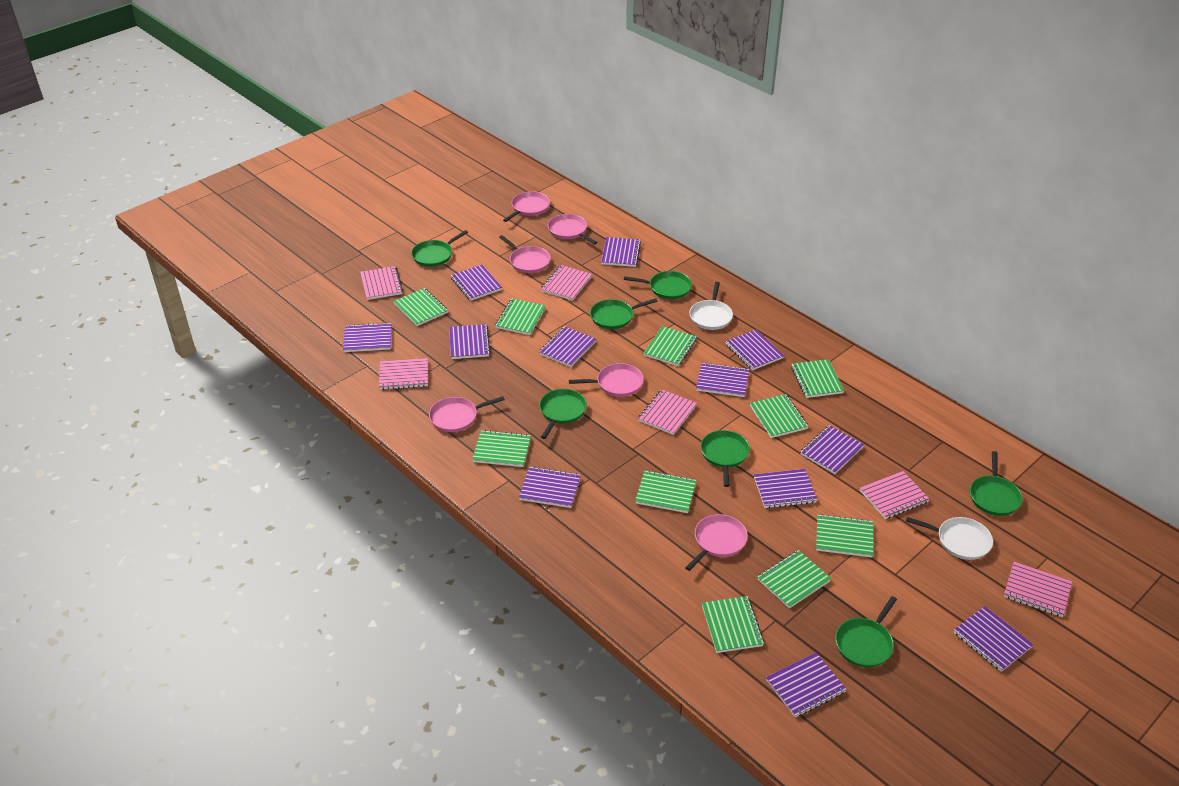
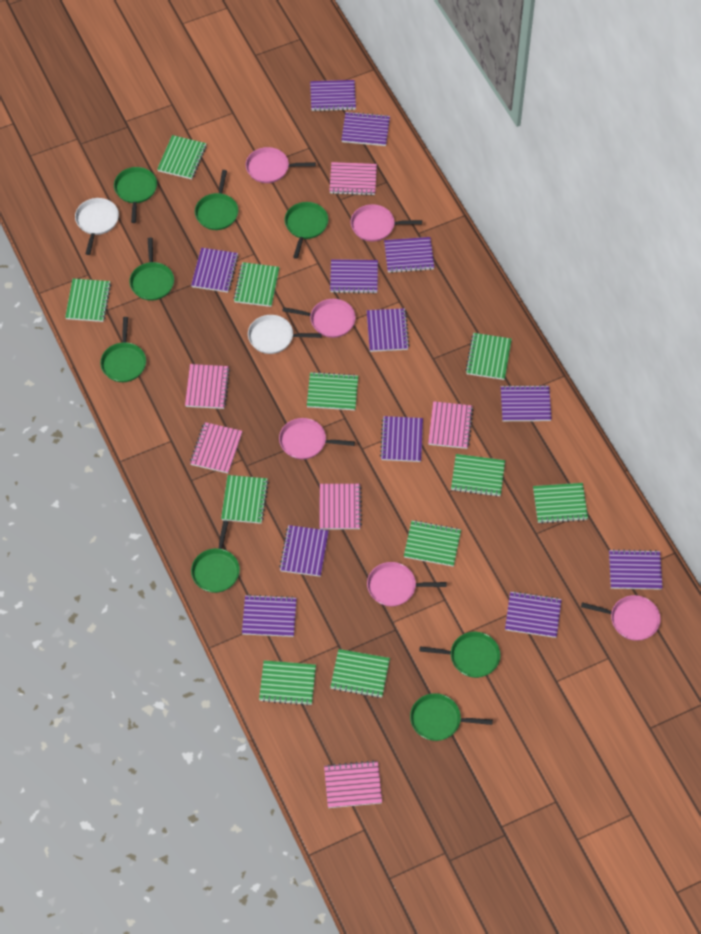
green notebook: [393,288,448,326] [472,430,531,467] [495,299,546,335] [635,470,696,513] [644,326,697,366] [702,596,764,653] [750,394,808,438] [757,550,831,609] [791,359,844,398] [816,514,873,557] = 10 -> [65,279,111,322] [157,135,207,179] [221,475,269,524] [233,262,280,307] [259,660,316,706] [307,372,358,410] [330,649,390,698] [404,520,461,567] [451,454,505,497] [465,333,512,380] [533,483,588,524] = 11
green pan: [411,230,468,267] [539,389,587,439] [590,298,658,329] [624,271,692,299] [701,430,750,487] [835,596,897,667] [970,451,1023,516] = 7 -> [100,317,146,382] [114,167,157,223] [129,238,174,300] [191,520,240,593] [195,170,238,230] [285,202,328,259] [410,693,493,741] [420,632,500,678] = 8

